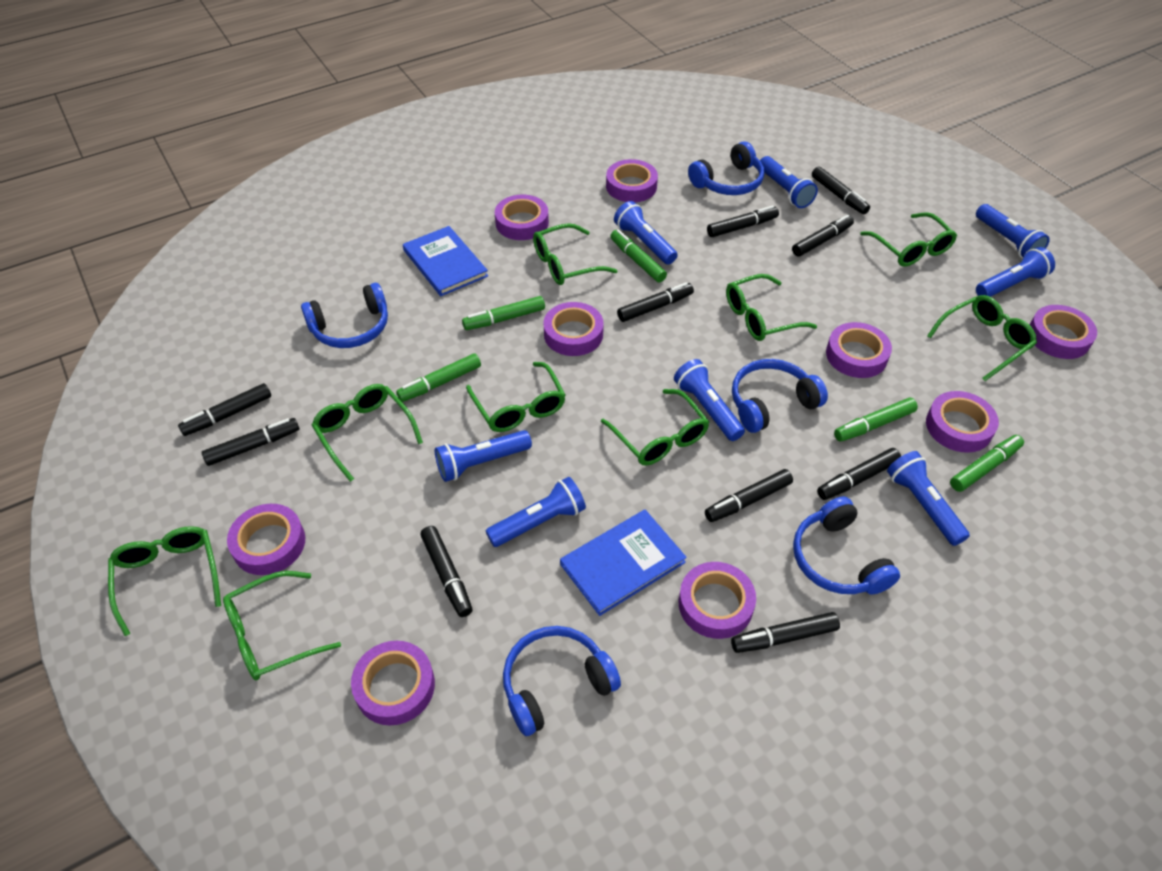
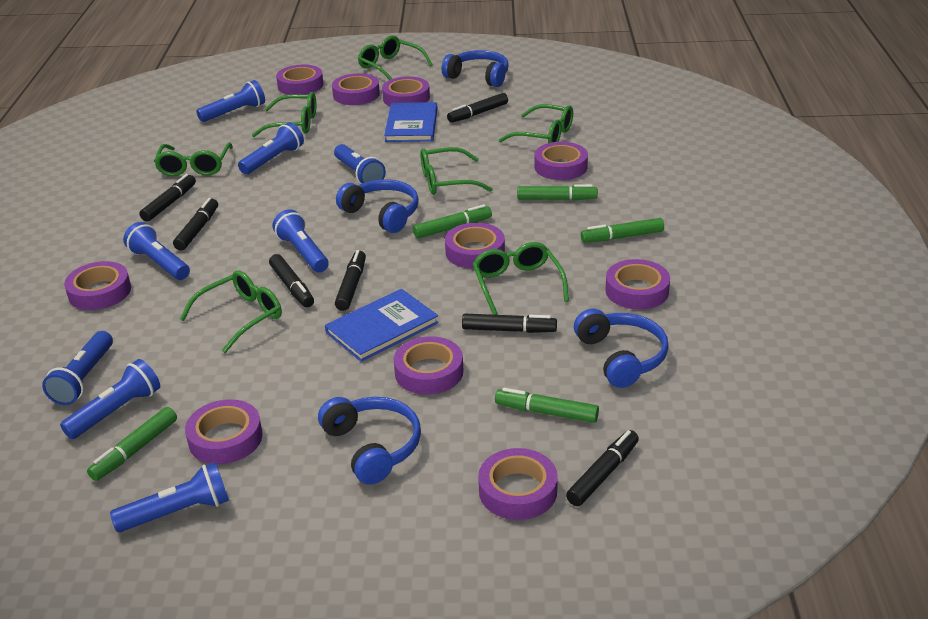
black marker: [178,383,271,436] [202,418,299,466] [421,526,473,617] [617,282,694,322] [705,469,793,522] [707,205,779,237] [731,612,840,653] [792,215,854,257] [812,167,870,214] [817,448,901,500] = 10 -> [140,174,196,222] [173,198,218,250] [269,254,314,307] [335,250,366,311] [447,93,508,123] [462,314,557,333] [566,430,639,506] = 7
blue headphones: [301,283,388,348] [503,626,621,736] [688,141,764,195] [732,359,828,433] [793,497,900,595] = 5 -> [318,397,421,485] [336,180,419,233] [442,50,509,87] [574,309,669,388] = 4
green glasses: [108,526,221,636] [223,571,341,680] [312,384,423,482] [466,362,566,432] [533,223,618,285] [601,389,709,466] [726,274,817,341] [860,212,957,267] [927,295,1037,381] = 9 -> [154,142,233,176] [180,270,282,353] [252,92,316,137] [358,35,433,80] [420,147,493,195] [473,242,569,315] [499,104,573,143] = 7
purple tape: [227,504,305,575] [351,641,435,726] [495,195,549,240] [543,302,604,356] [606,159,658,202] [679,562,756,639] [826,322,892,378] [926,391,999,453] [1030,305,1097,359] = 9 -> [64,261,131,310] [185,399,263,464] [276,65,324,95] [332,73,380,105] [382,76,430,106] [394,336,464,395] [445,223,505,269] [478,448,558,520] [534,142,588,180] [605,259,670,310] = 10

